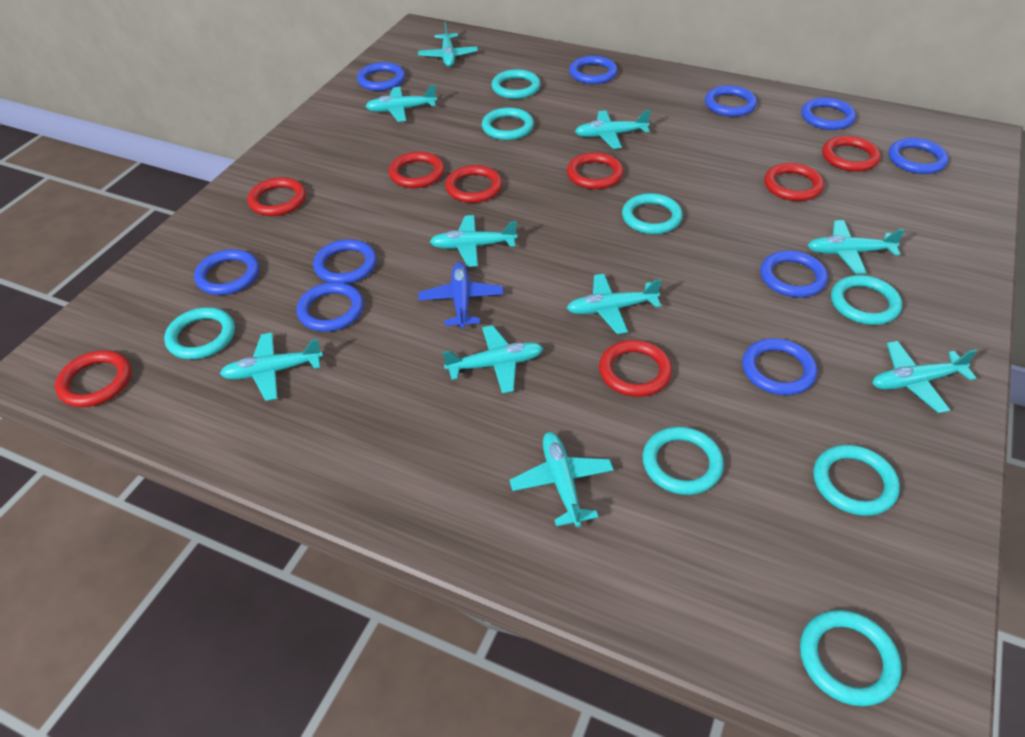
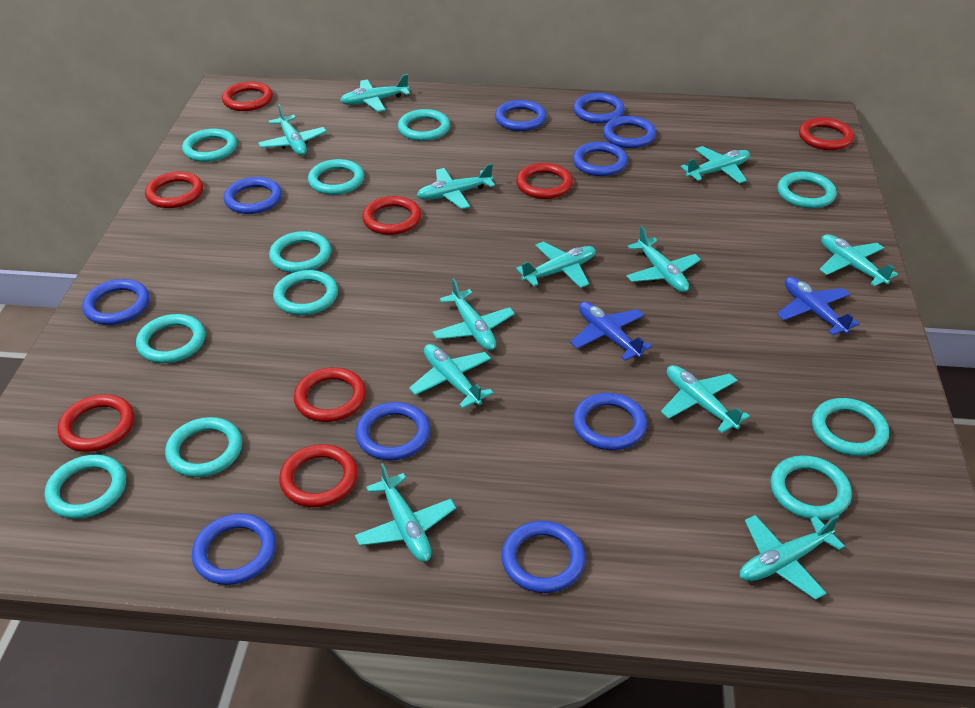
blue plane: [418,262,504,329] = 1 -> [570,301,652,361] [777,277,859,335] = 2
turquoise plane: [220,332,323,401] [365,85,437,122] [418,21,478,67] [430,215,517,267] [443,325,543,393] [510,432,614,527] [567,274,662,334] [575,110,650,149] [807,220,905,274] [872,341,977,413] = 10 -> [258,104,327,156] [340,74,410,112] [355,463,456,562] [409,344,494,409] [417,164,495,209] [432,278,515,351] [516,241,596,288] [626,226,701,292] [661,365,750,433] [681,146,750,184] [740,515,845,600] [819,234,898,286] = 12
turquoise ring: [164,307,235,359] [482,107,534,140] [491,69,541,99] [622,193,683,234] [643,427,724,495] [800,610,901,706] [813,445,900,516] [831,275,902,325] = 8 -> [45,455,126,519] [136,314,205,363] [165,417,242,477] [182,129,237,162] [269,231,331,273] [273,270,338,315] [308,159,364,195] [398,109,450,141] [771,455,852,520] [777,171,837,209] [812,398,889,456] = 11

